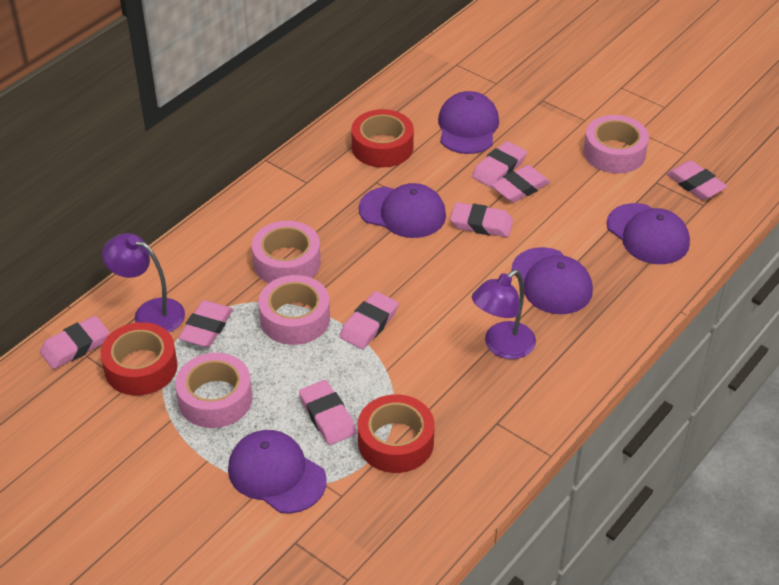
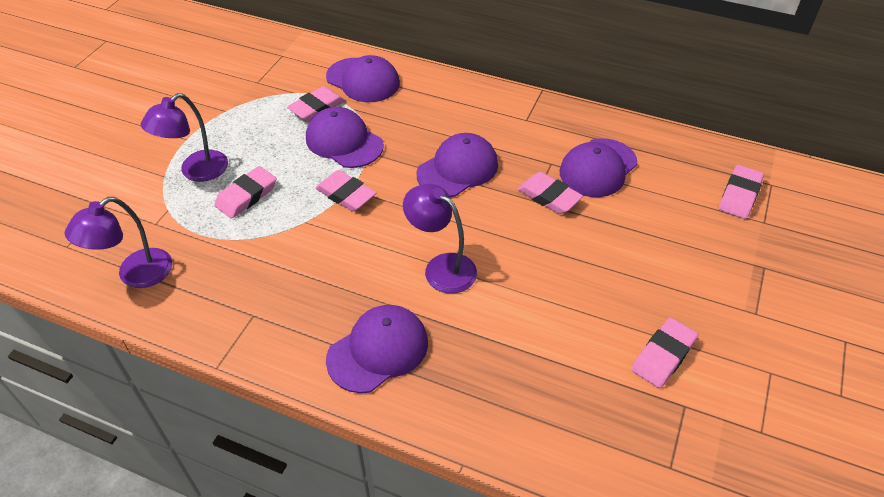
pink eraser: [40,316,109,369] [178,300,233,347] [299,380,357,445] [339,291,399,349] [450,202,513,237] [472,141,527,188] [491,165,550,203] [666,160,728,200] = 8 -> [214,166,277,219] [287,86,345,122] [315,170,376,211] [517,172,583,214] [631,317,698,388] [719,165,764,219] = 6
pink tape: [175,353,252,428] [252,221,321,283] [258,275,330,345] [584,115,649,173] = 4 -> none = 0
purple lamp: [102,233,185,332] [472,270,536,359] = 2 -> [65,197,172,288] [141,93,228,182] [403,184,477,294] = 3
red tape: [101,322,178,395] [351,109,414,167] [358,394,435,473] = 3 -> none = 0

